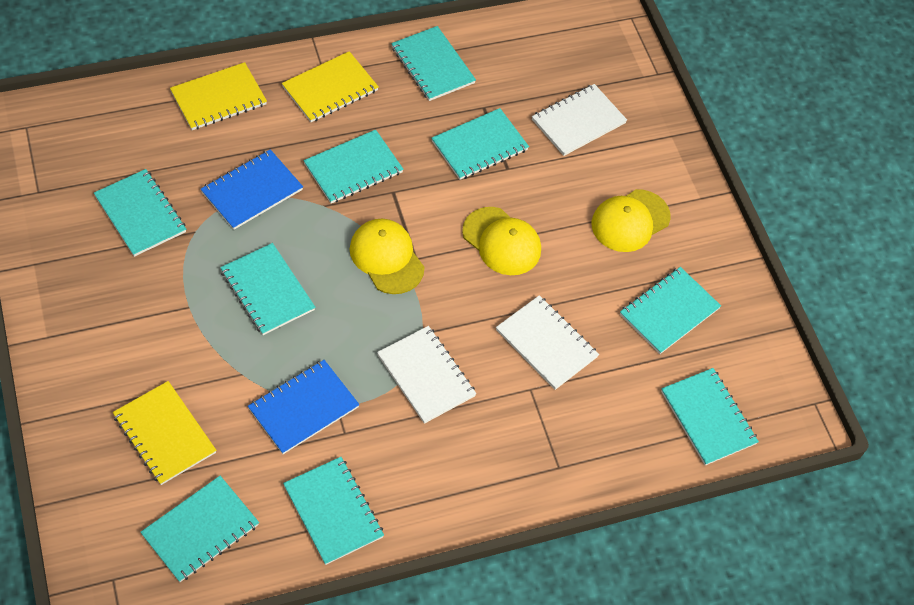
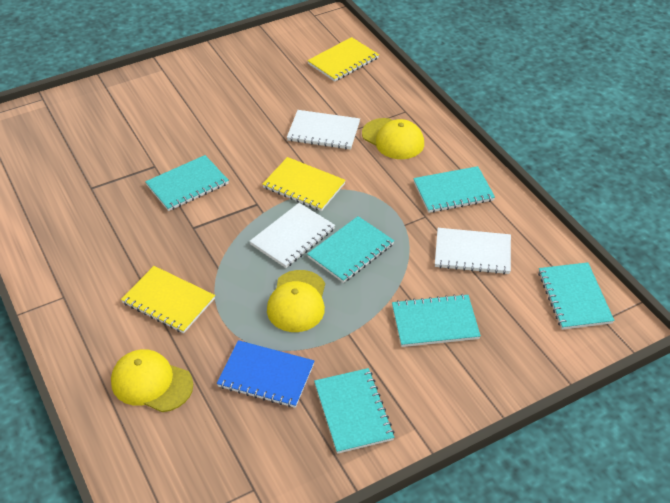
blue notebook: [201,149,303,230] [248,360,360,454] = 2 -> [217,340,314,408] = 1
turquoise notebook: [94,169,186,257] [140,476,259,582] [220,243,315,335] [283,457,384,565] [304,130,403,204] [391,26,476,101] [432,108,529,180] [620,267,721,354] [661,368,759,466] = 9 -> [145,155,229,211] [307,216,394,283] [314,368,395,454] [392,294,481,347] [413,166,495,213] [538,262,614,330] = 6

